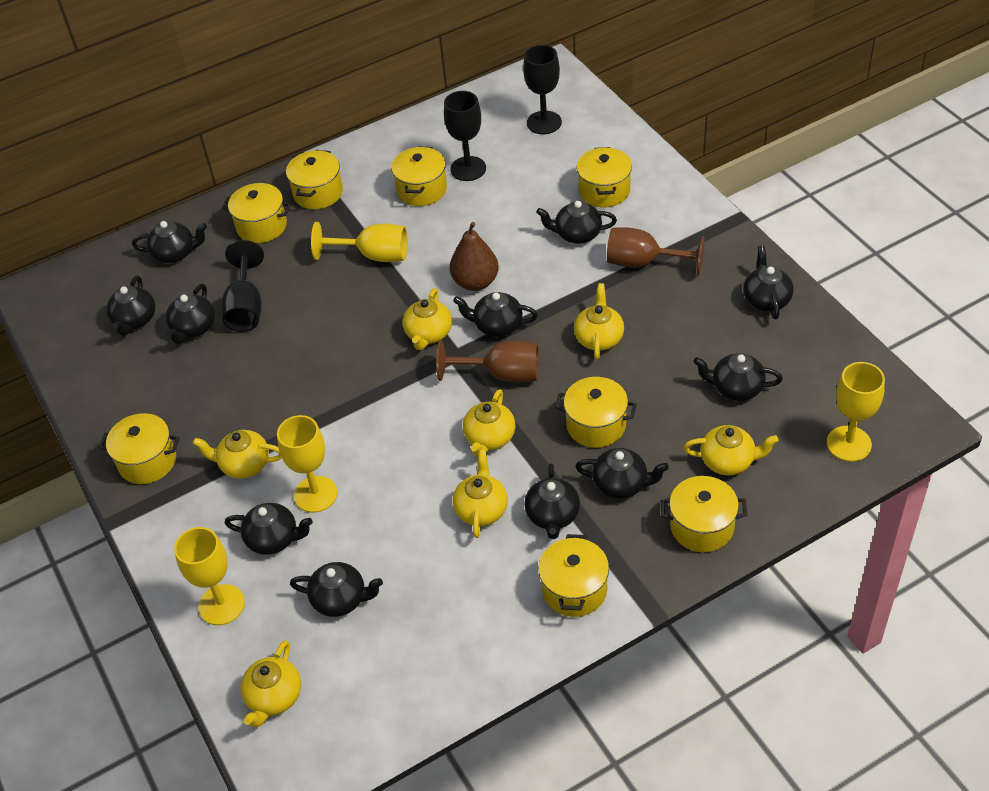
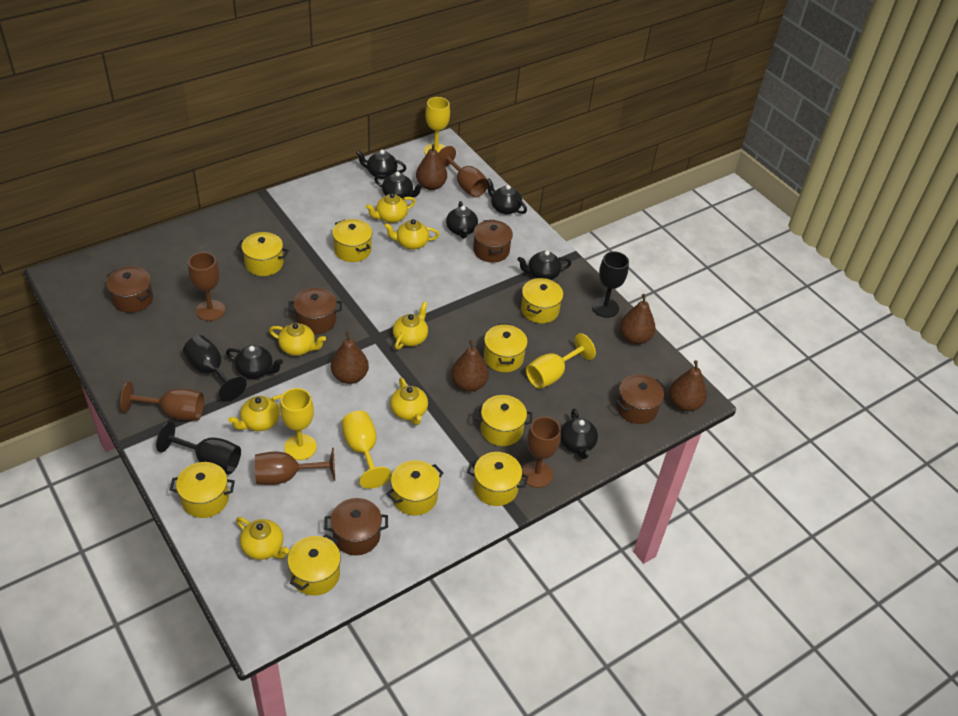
black teapot: [106,276,155,336] [132,221,207,263] [166,284,215,344] [225,503,313,555] [290,562,383,617] [453,292,538,337] [524,463,580,539] [536,201,617,244] [575,448,669,499] [693,353,783,401] [743,246,794,319] = 11 -> [226,345,283,379] [356,150,406,179] [374,172,423,199] [446,201,478,238] [486,178,527,214] [517,251,571,280] [561,408,598,459] = 7
brown goblet: [437,340,539,383] [607,227,705,276] = 2 -> [120,381,204,420] [188,252,225,321] [255,448,335,485] [438,146,488,197] [522,417,561,488] = 5
brown pear: [450,222,499,291] = 1 -> [331,331,369,384] [416,144,447,190] [451,340,489,392] [620,294,656,344] [669,360,707,411] = 5
brown pot: none = 0 -> [106,266,153,313] [288,288,342,334] [324,498,388,555] [473,220,513,263] [616,374,665,424] = 5
yellow pot: [99,413,180,484] [222,183,291,243] [286,150,343,209] [391,146,447,206] [539,534,609,617] [555,377,637,448] [577,147,632,208] [661,476,747,552] = 8 -> [170,462,235,518] [236,232,289,276] [287,534,341,596] [332,219,373,262] [387,460,444,515] [467,452,528,506] [475,395,532,446] [484,324,528,372] [521,278,563,323] = 9

